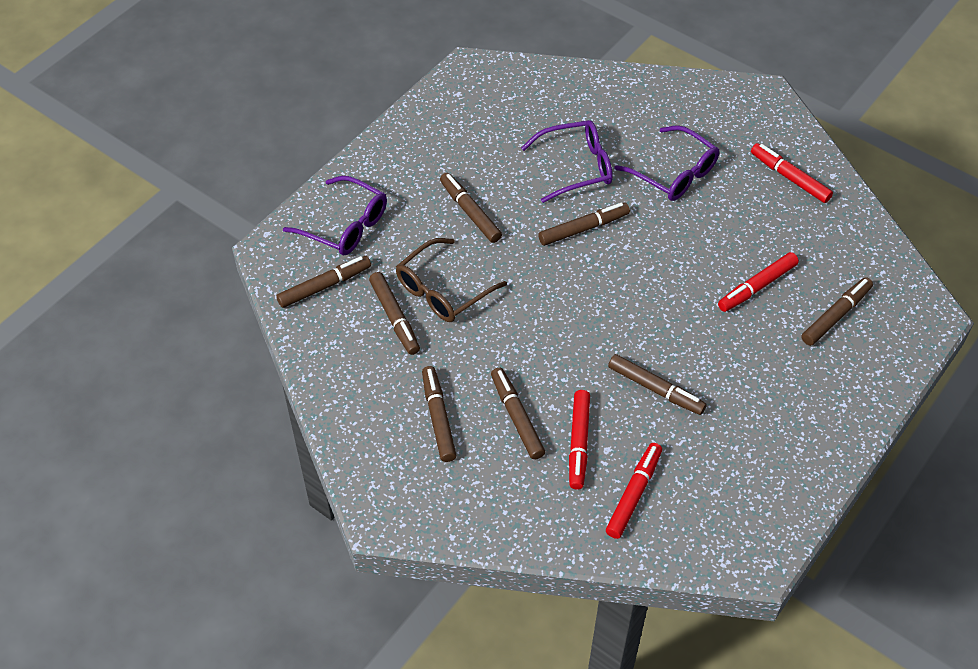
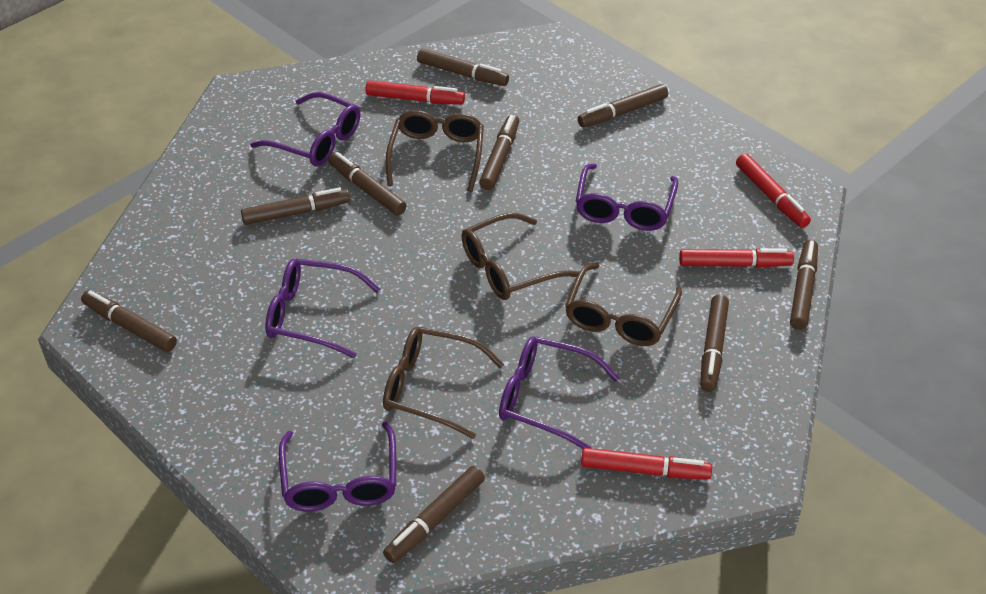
brown glasses: [396,238,507,322] = 1 -> [383,327,504,439] [386,110,484,192] [461,213,579,300] [565,263,682,346] = 4
brown marker: [276,256,371,308] [369,272,420,355] [422,366,456,462] [440,173,502,243] [491,368,545,460] [538,203,630,246] [608,354,707,415] [801,277,873,346] = 8 -> [81,290,177,352] [241,187,350,225] [328,152,407,216] [383,466,485,563] [417,49,509,86] [479,114,519,190] [578,84,668,127] [700,295,729,392] [790,240,818,330] = 9
purple glasses: [283,176,387,255] [521,120,613,203] [614,125,720,201] = 3 -> [250,92,360,166] [265,258,380,358] [279,422,396,511] [499,336,619,449] [576,164,678,231] = 5

